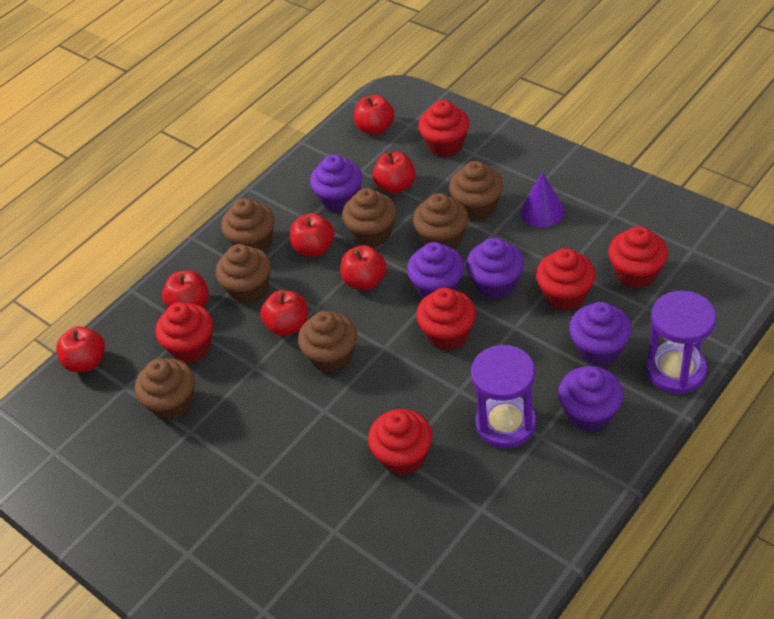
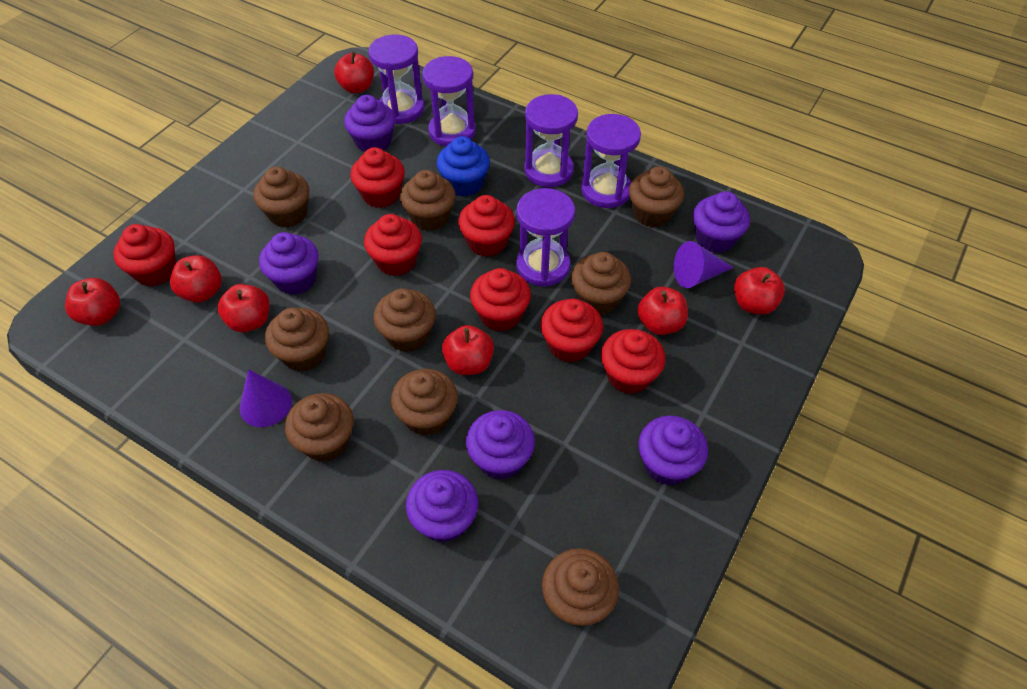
blue cupcake: none = 0 -> [436,136,490,197] = 1
brown cupcake: [135,359,195,421] [216,244,271,304] [221,198,275,252] [298,311,357,373] [342,188,396,247] [413,193,468,249] [449,161,503,220] = 7 -> [254,167,309,228] [265,308,329,372] [285,393,354,462] [374,288,436,352] [391,369,458,436] [400,170,455,231] [542,548,619,626] [571,252,631,315] [629,166,684,227] = 9
purple cone: [521,172,565,227] = 1 -> [240,369,292,427] [674,241,734,288] = 2
purple cupcake: [310,154,362,212] [407,242,464,298] [466,238,524,299] [558,366,623,432] [569,302,632,366] = 5 -> [259,232,319,295] [344,95,395,152] [406,470,478,542] [466,410,535,480] [638,416,708,485] [693,191,750,253] = 6
purple hourglass: [471,345,536,448] [646,291,716,394] = 2 -> [368,34,424,124] [422,56,476,146] [516,188,575,287] [524,94,578,187] [581,114,641,208] = 5
red cupcake: [155,302,213,363] [368,409,432,475] [416,288,476,350] [418,100,469,157] [536,248,596,311] [608,226,668,289] = 6 -> [113,224,176,286] [350,147,405,208] [364,214,422,276] [458,195,515,257] [470,268,531,331] [541,299,603,363] [601,329,665,394] = 7

